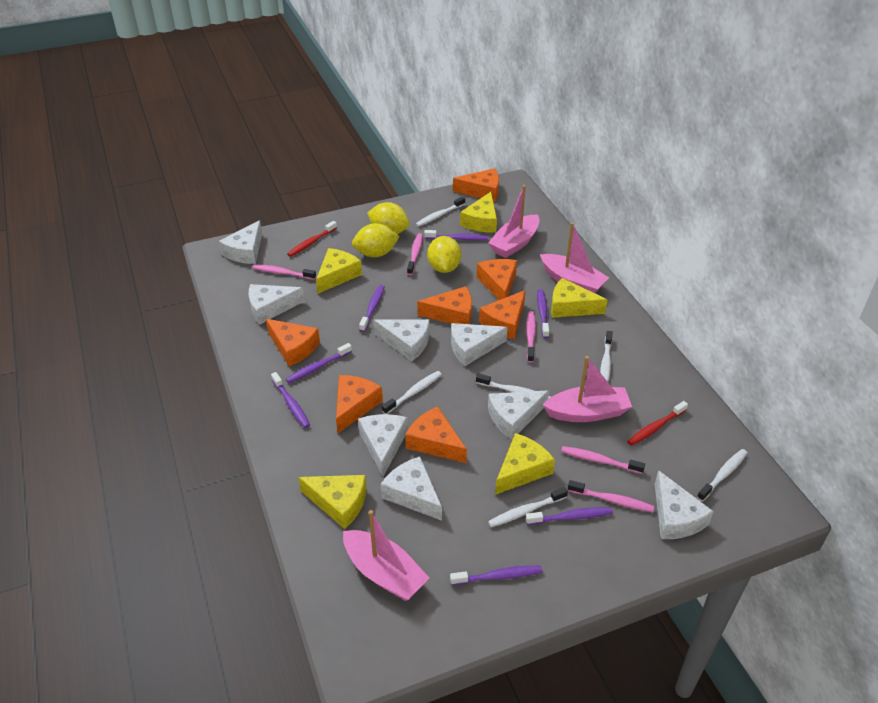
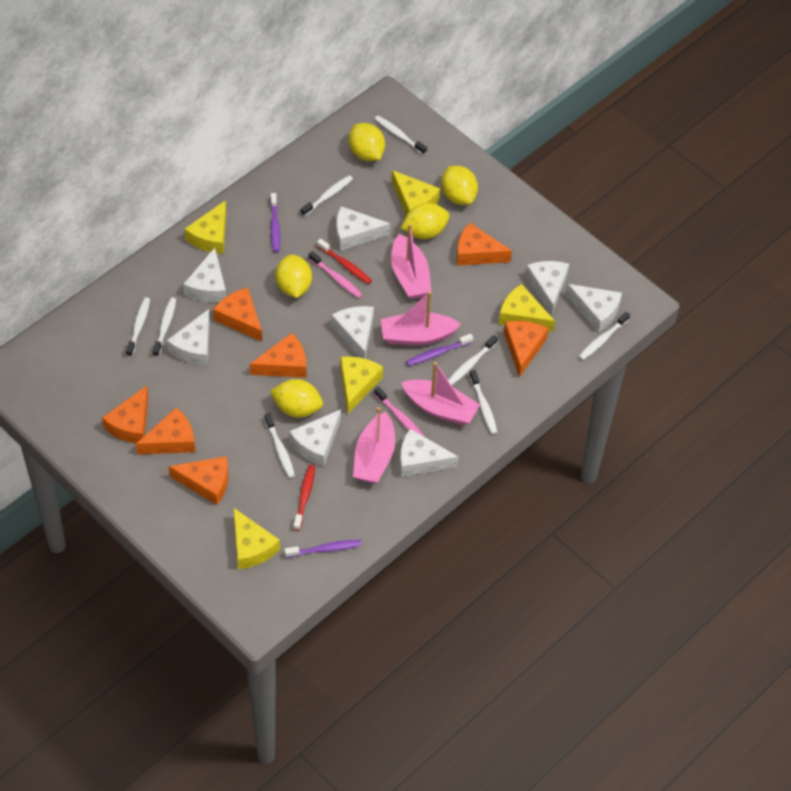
pink toothbrush: [253,264,316,280] [407,233,423,275] [526,311,536,363] [561,446,645,474] [568,480,654,512] = 5 -> [309,251,363,298] [374,386,425,437] = 2
purple toothbrush: [271,372,310,428] [286,343,352,383] [359,285,385,332] [424,230,488,240] [450,566,543,585] [526,507,612,525] [537,289,549,338] = 7 -> [270,193,280,252] [284,540,361,558] [406,334,473,366] = 3
white toothbrush: [382,371,442,414] [416,197,465,227] [476,373,550,399] [488,487,568,527] [600,331,613,382] [697,449,747,502] = 6 -> [126,297,150,357] [153,297,176,357] [264,413,295,478] [301,175,353,216] [375,116,427,155] [448,335,498,385] [469,370,498,434] [579,312,630,360] = 8
yellow lemon: [352,223,400,257] [367,202,410,234] [427,236,461,273] = 3 -> [270,379,323,418] [275,255,312,298] [349,123,385,161] [401,203,450,239] [441,166,478,205] = 5

